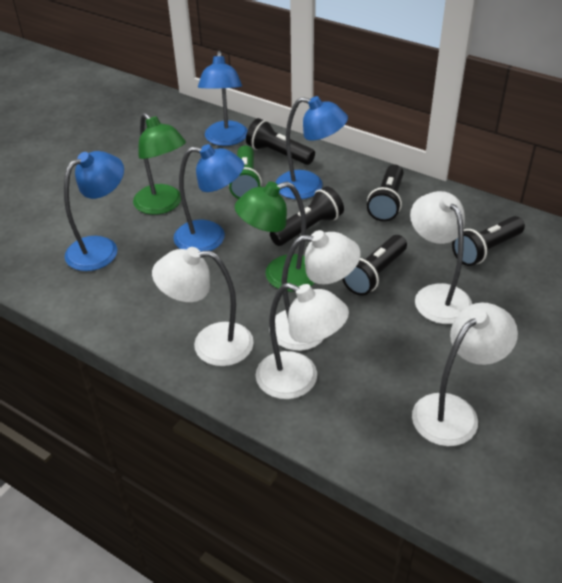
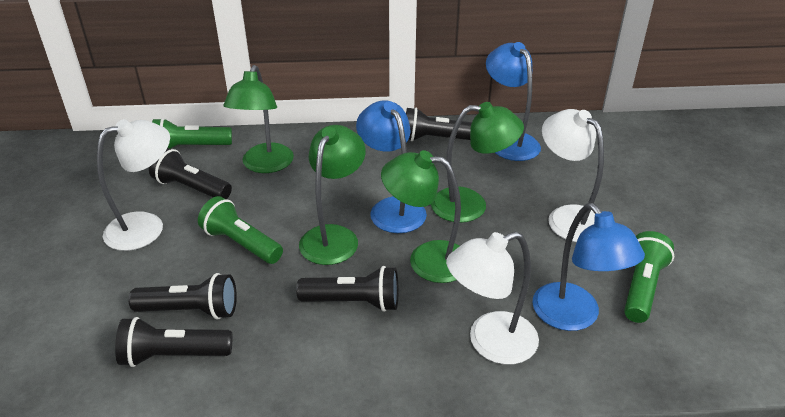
blue lamp: [64,151,124,271] [173,144,244,252] [198,51,248,146] [276,96,348,199] = 4 -> [356,100,427,233] [486,42,541,161] [533,203,645,331] = 3
green flashlight: [229,145,262,199] = 1 -> [152,118,232,149] [198,196,283,264] [624,231,674,323] = 3
green lamp: [133,113,186,215] [235,181,314,292] = 2 -> [224,65,294,173] [299,125,366,265] [381,150,461,283] [431,102,524,223] = 4
white lamp: [152,247,254,366] [256,283,349,399] [269,230,361,351] [410,191,472,324] [412,303,518,446] = 5 -> [97,119,170,251] [446,232,539,365] [542,109,604,242] = 3

